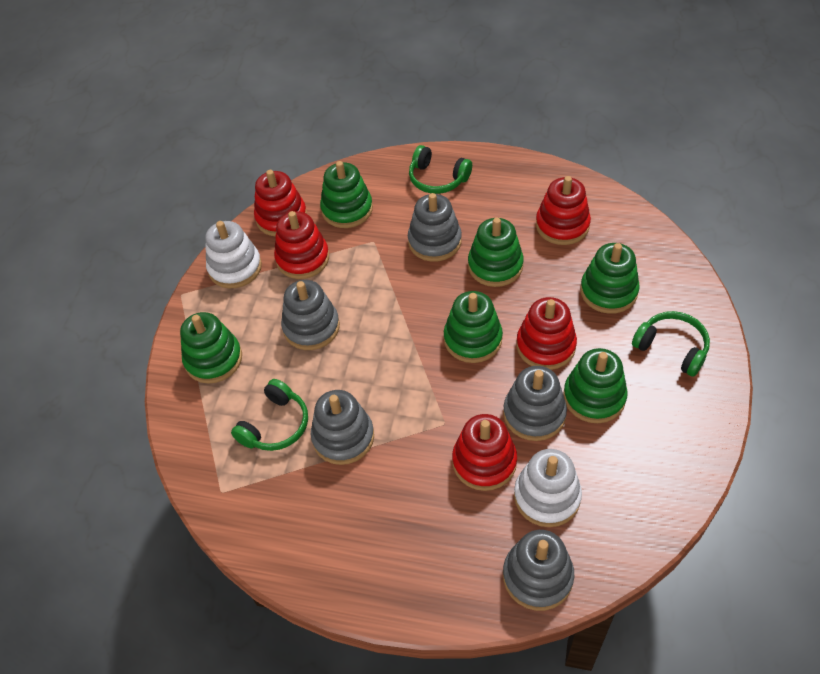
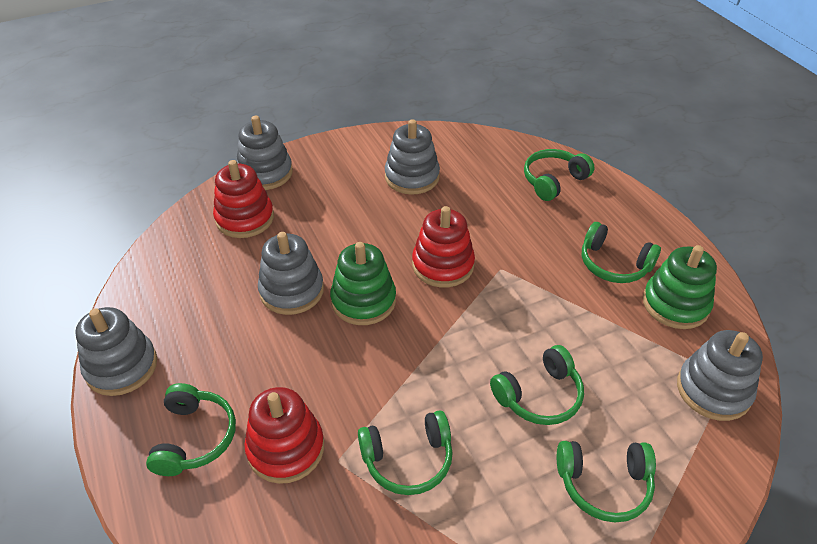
green headphones: [231,379,308,451] [409,145,472,194] [632,311,710,377] = 3 -> [146,383,236,476] [358,410,453,495] [490,345,584,425] [524,149,595,201] [557,441,656,522] [582,222,661,283] = 6
green stacking toy: [180,312,242,384] [320,161,373,228] [444,291,503,363] [468,218,524,287] [564,348,628,423] [580,243,640,314] = 6 -> [330,242,396,325] [643,245,717,329] = 2
red stacking toy: [254,170,307,236] [274,211,329,279] [452,414,517,491] [517,297,577,370] [536,176,591,245] = 5 -> [213,160,274,238] [244,387,324,484] [412,206,475,288] = 3
white stacking toy: [205,221,262,288] [514,449,582,527] = 2 -> none = 0

